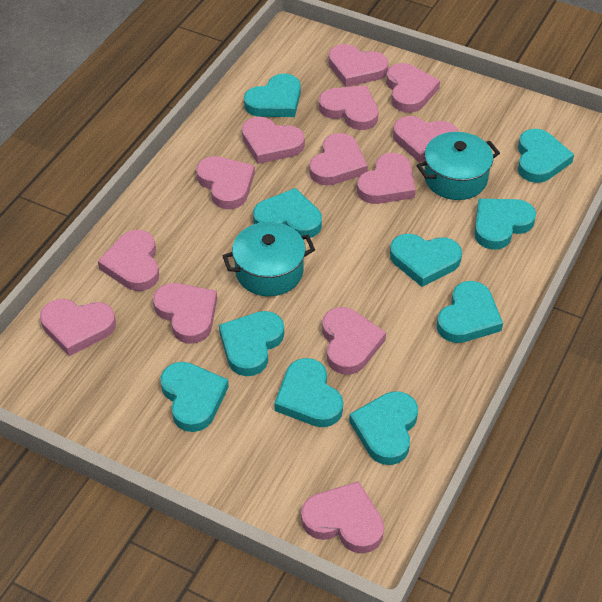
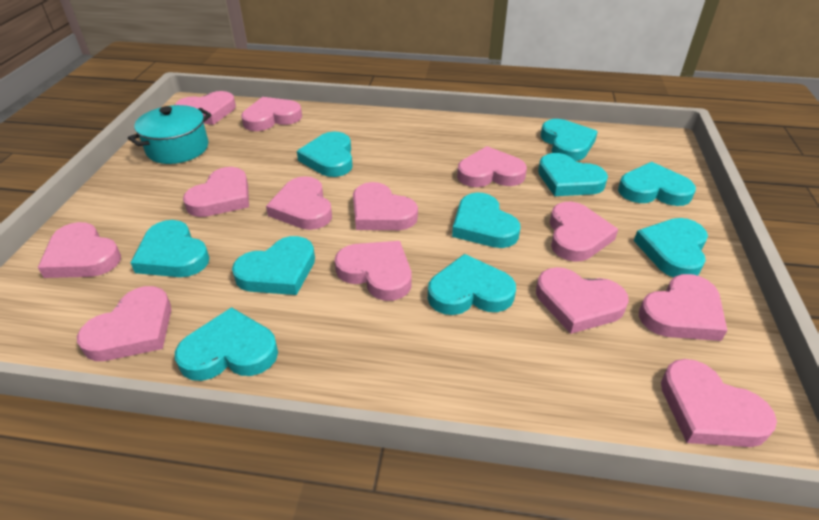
turquoise pot: [222,222,315,296] [416,132,500,200] = 2 -> [128,105,211,164] = 1

